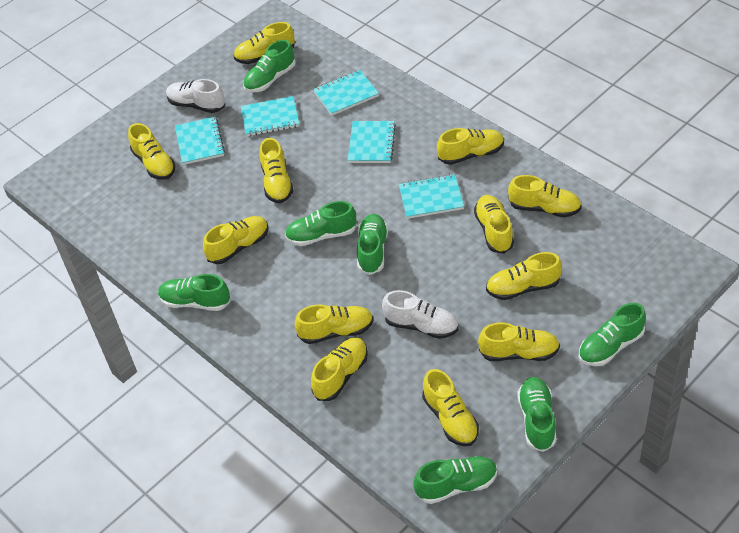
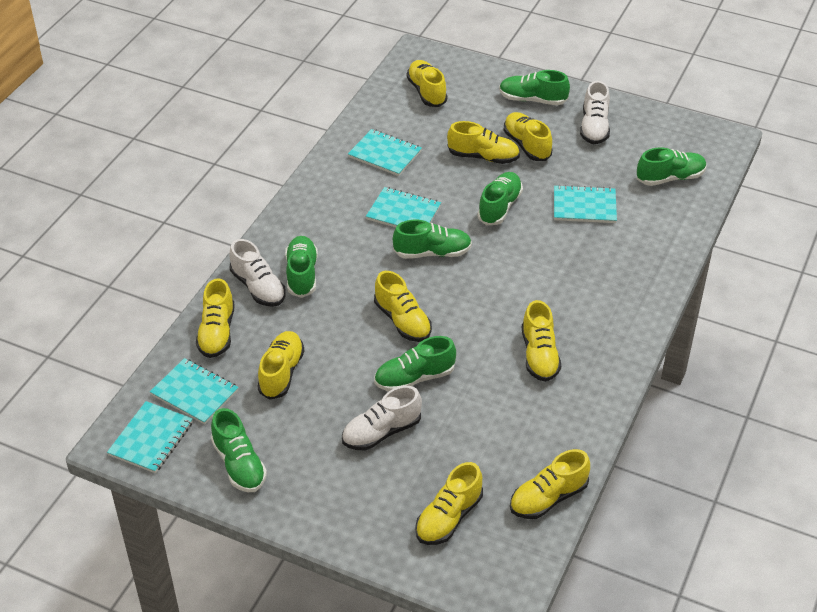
white shoe: [166,79,225,113] [382,290,458,339] = 2 -> [230,239,286,307] [342,386,422,450] [580,81,610,144] = 3
yellow shoe: [128,123,176,180] [203,216,269,264] [234,22,295,64] [259,138,293,203] [295,305,374,344] [311,338,368,401] [422,369,479,446] [437,128,504,165] [474,195,514,254] [478,323,560,361] [486,252,562,300] [508,175,581,217] = 12 -> [196,278,235,358] [257,331,304,400] [374,271,432,342] [407,60,447,107] [415,462,483,545] [447,121,520,164] [503,112,553,161] [510,449,590,519] [522,300,561,382] = 9

